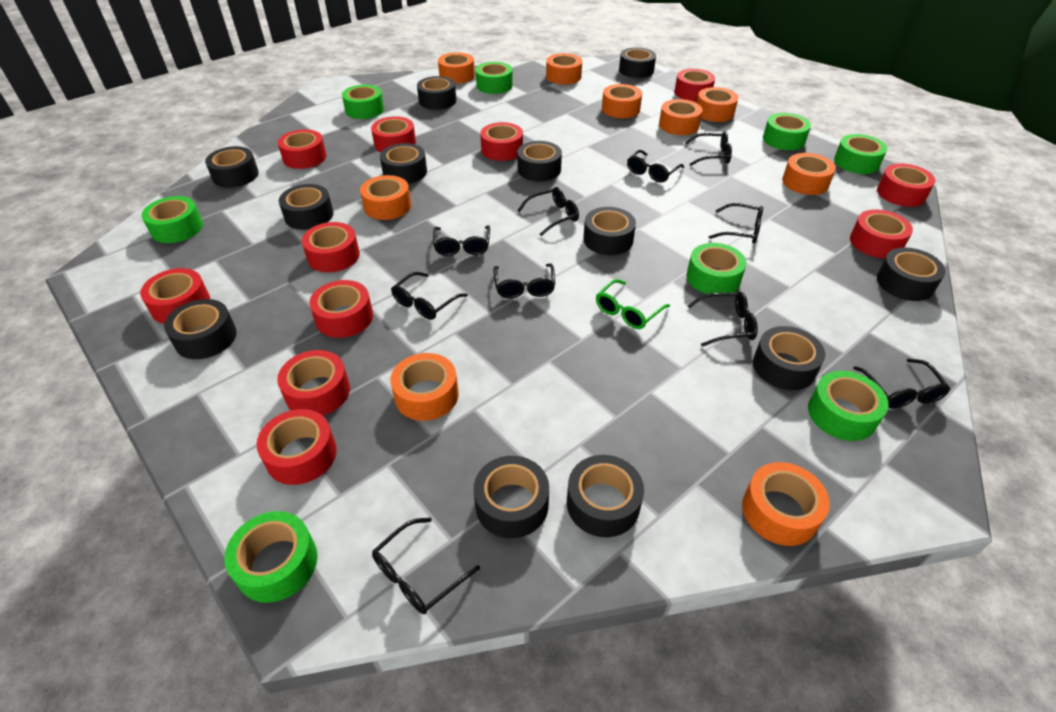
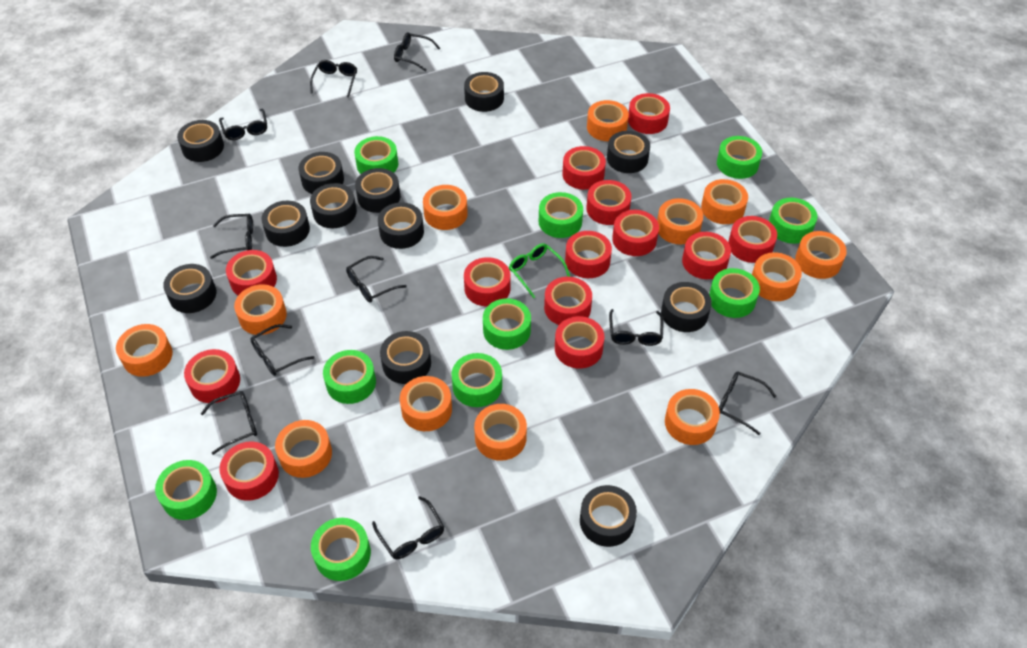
green tape: [142,196,203,243] [224,511,318,603] [342,85,384,119] [476,62,513,94] [686,243,746,294] [763,113,811,150] [808,371,889,441] [834,134,887,174] = 8 -> [155,460,217,520] [311,518,371,581] [323,350,376,404] [354,136,398,174] [452,353,502,407] [483,298,531,350] [539,192,583,238] [709,268,760,318] [717,136,762,179] [769,198,817,244] = 10
orange tape: [360,175,411,220] [390,353,458,421] [438,52,475,84] [546,53,582,84] [602,84,642,118] [659,99,703,135] [697,87,738,122] [742,462,830,546] [782,153,836,195] = 9 -> [116,324,173,377] [234,284,287,335] [275,420,332,478] [400,376,452,431] [423,185,468,230] [474,404,527,461] [587,100,629,141] [657,198,703,244] [665,389,720,445] [701,179,748,224] [752,252,802,301] [795,231,847,279] = 12
red tape: [140,268,210,324] [256,409,337,485] [277,350,350,416] [278,129,327,169] [302,222,360,272] [309,280,373,338] [371,116,416,152] [480,122,523,161] [674,69,715,101] [850,210,913,258] [877,164,935,207] = 11 -> [184,349,240,403] [219,442,279,501] [226,250,277,295] [464,257,511,307] [544,277,592,325] [555,316,604,369] [562,146,606,190] [565,231,612,278] [586,180,632,225] [612,210,659,256] [628,93,670,134] [682,232,731,279] [728,216,777,263] = 13

